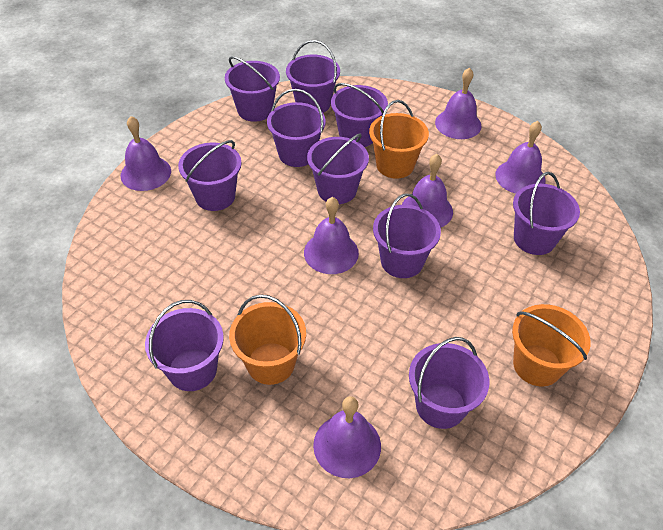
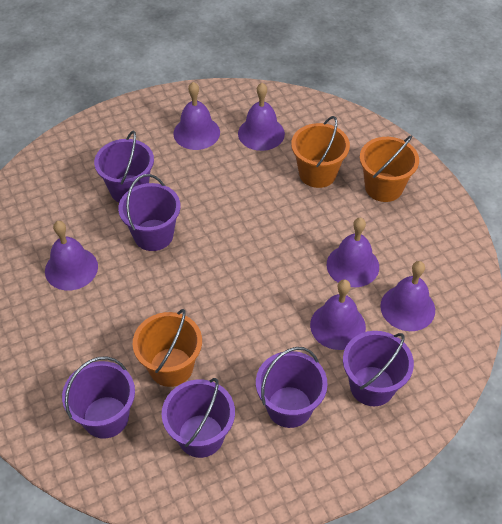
purple bucket: [145,300,224,391] [178,140,241,211] [225,56,280,122] [267,89,326,167] [286,40,340,113] [307,134,369,204] [331,83,388,147] [373,193,441,278] [409,337,490,429] [513,172,580,255] = 10 -> [62,356,135,439] [94,131,154,202] [118,174,181,251] [162,378,235,458] [256,347,328,428] [343,331,414,406] = 6

